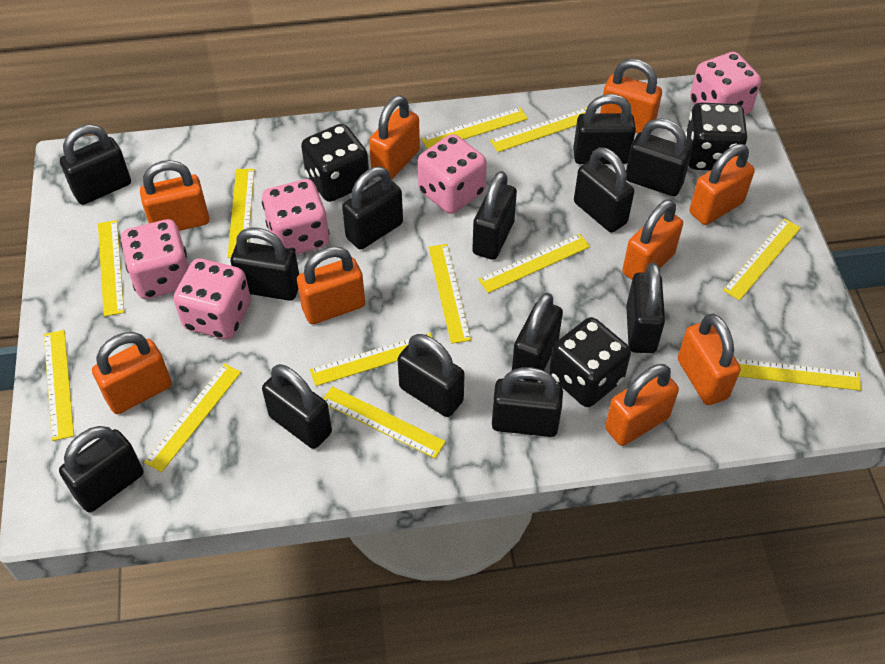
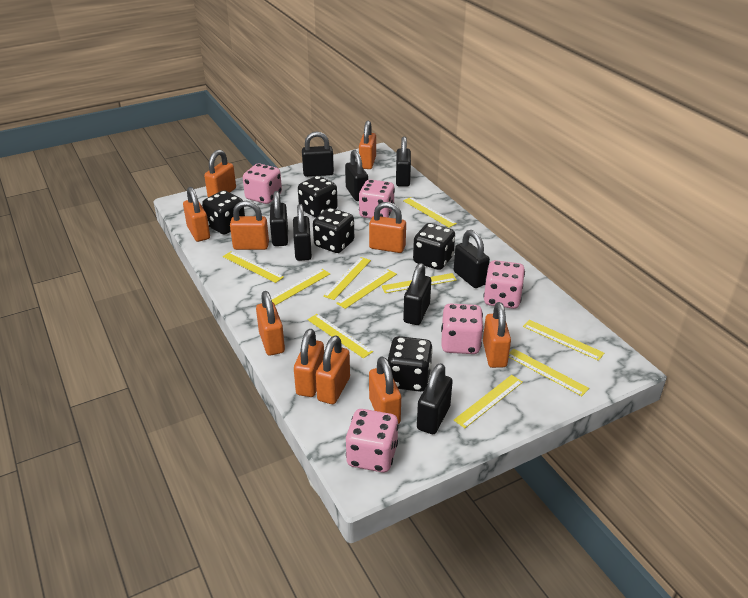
black dice: [301,124,369,202] [549,317,631,407] [685,102,747,171] = 3 -> [202,190,245,234] [298,176,338,218] [313,208,354,253] [388,336,433,392] [413,223,455,270] = 5
black padlock: [59,426,143,513] [60,124,131,205] [231,228,299,301] [262,364,332,449] [342,167,403,250] [397,334,465,417] [472,171,517,260] [492,367,563,437] [512,293,563,382] [573,94,636,164] [574,147,634,232] [626,118,691,196] [626,263,665,353] = 13 -> [270,191,288,246] [293,204,312,261] [302,131,334,177] [345,150,368,201] [396,136,411,187] [403,263,431,325] [417,363,453,434] [454,230,490,288] = 8
orange padlock: [92,332,172,414] [140,160,209,231] [297,246,365,324] [369,95,420,180] [600,59,662,133] [605,364,679,446] [622,199,683,280] [678,314,741,405] [689,144,755,225] = 9 -> [183,187,210,242] [204,150,236,197] [230,201,269,250] [256,291,285,356] [294,329,324,397] [316,335,350,404] [359,121,376,169] [369,202,406,253] [369,356,401,424] [483,302,511,368] = 10
yellow ruler: [44,330,74,441] [98,220,124,317] [144,363,241,472] [228,169,255,258] [310,333,433,386] [323,386,446,458] [421,107,528,149] [429,244,471,344] [478,234,590,293] [490,107,587,152] [723,219,801,301] [736,359,861,391] = 12 -> [223,251,284,283] [271,269,330,306] [307,314,373,359] [323,257,371,300] [336,269,397,309] [382,273,457,293] [403,197,457,228] [454,375,523,428] [509,349,589,396] [523,320,604,361] = 10

